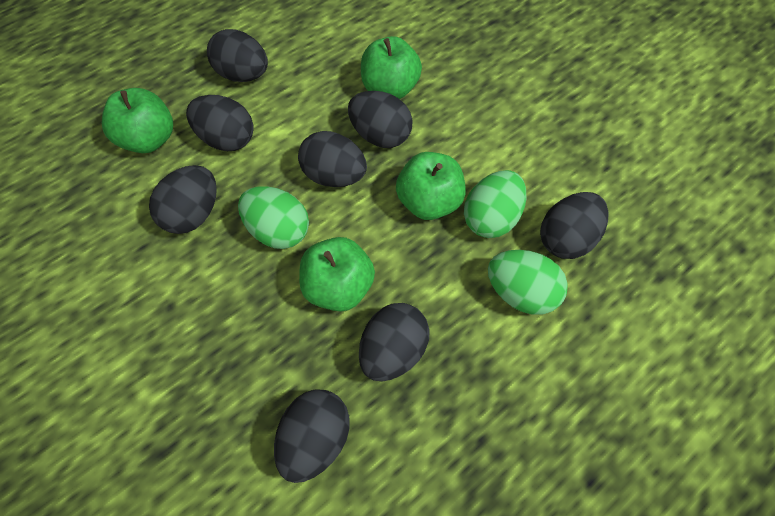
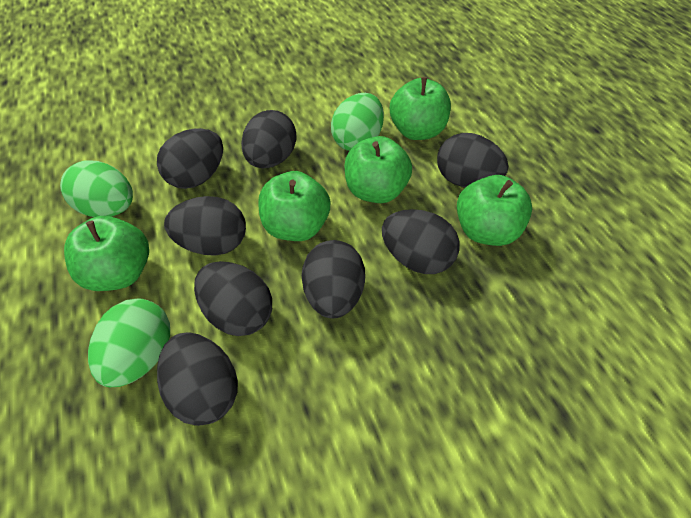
green apple: [102,88,173,153] [299,237,375,312] [361,36,422,99] [396,152,466,220] = 4 -> [64,216,149,291] [258,171,330,241] [345,136,412,203] [390,77,451,140] [457,175,532,246] = 5

